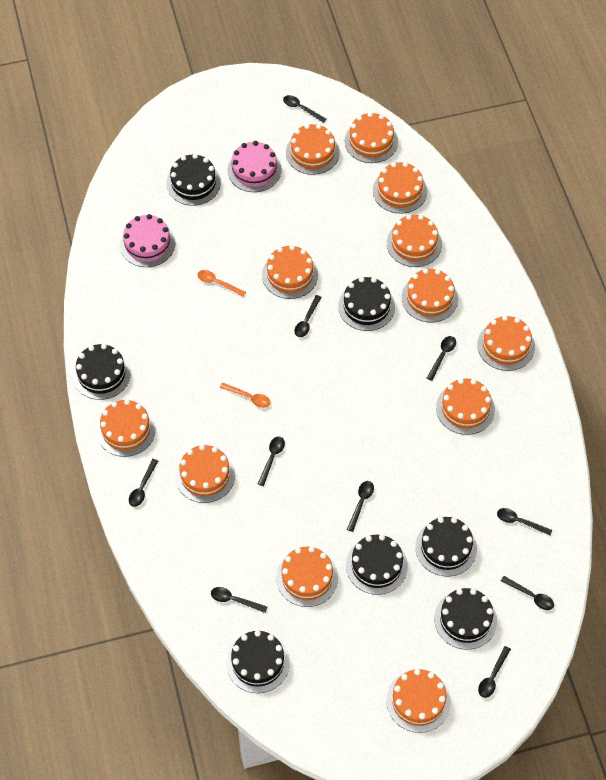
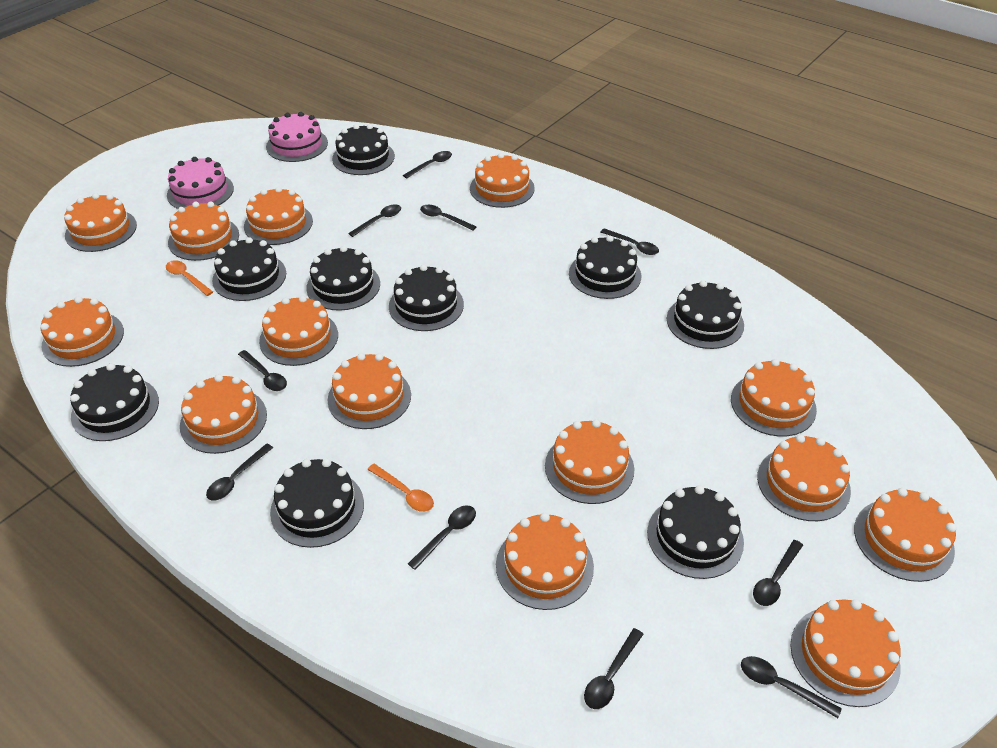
black cake: [73,344,131,400] [166,154,221,206] [226,630,290,693] [338,277,395,331] [346,534,408,595] [415,517,477,576] [434,588,497,650] = 7 -> [70,363,159,441] [212,237,286,301] [270,459,364,548] [306,246,380,311] [332,124,395,175] [389,265,464,331] [569,236,641,299] [647,485,744,579] [667,280,744,349] = 9
orange cake: [96,399,156,457] [175,445,235,503] [262,245,318,299] [276,546,338,607] [286,124,340,175] [345,112,398,163] [373,162,427,214] [386,669,451,733] [387,215,442,267] [402,268,458,322] [436,378,495,435] [477,315,535,371] = 12 -> [40,296,124,367] [64,193,137,252] [168,202,239,261] [180,374,267,454] [244,187,313,245] [259,296,338,366] [328,353,411,429] [470,153,535,208] [496,513,594,610] [545,419,634,504] [731,359,817,436] [757,435,851,521] [790,599,900,707] [854,488,957,582] = 14

